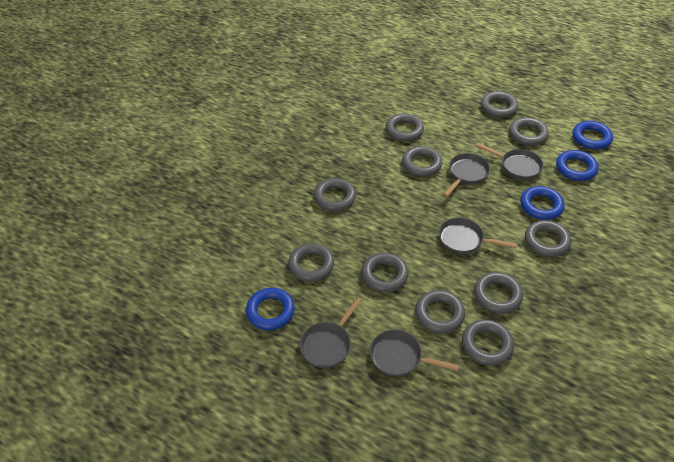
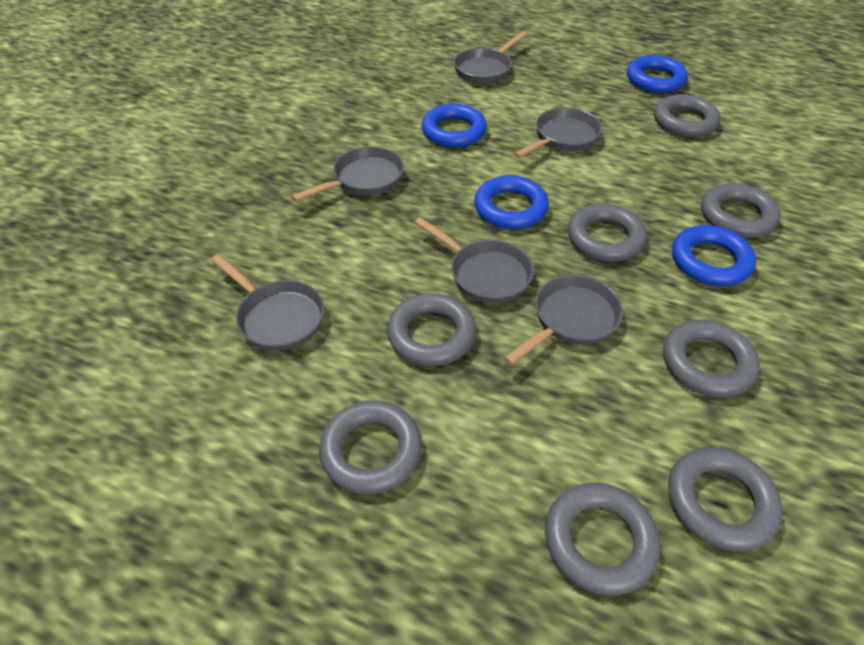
grey pan: [300,297,362,368] [370,329,459,377] [439,218,517,254] [443,153,490,197] [476,143,544,180] = 5 -> [211,254,324,351] [292,146,404,202] [414,217,534,303] [454,31,528,84] [504,275,623,365] [514,108,602,159] = 6
grey ring: [288,243,334,282] [314,178,356,211] [361,253,408,292] [386,113,424,141] [402,146,442,177] [415,290,465,333] [462,319,514,366] [474,272,523,314] [481,91,518,118] [509,117,549,146] [525,220,571,257] = 11 -> [319,400,422,495] [387,293,476,366] [545,483,660,595] [568,204,647,262] [654,94,720,137] [663,320,760,398] [668,447,782,552] [701,183,781,238] = 8

